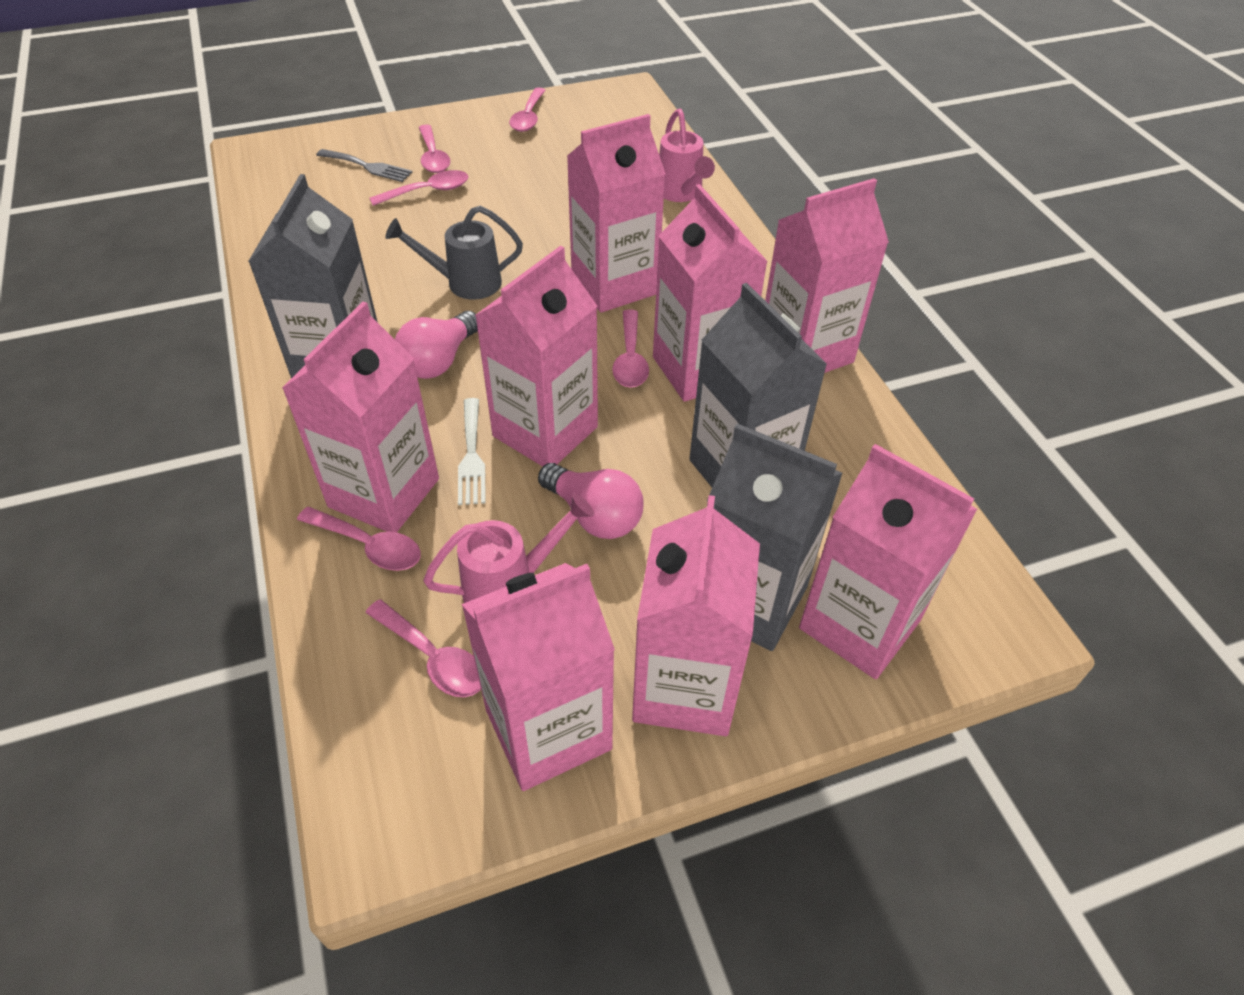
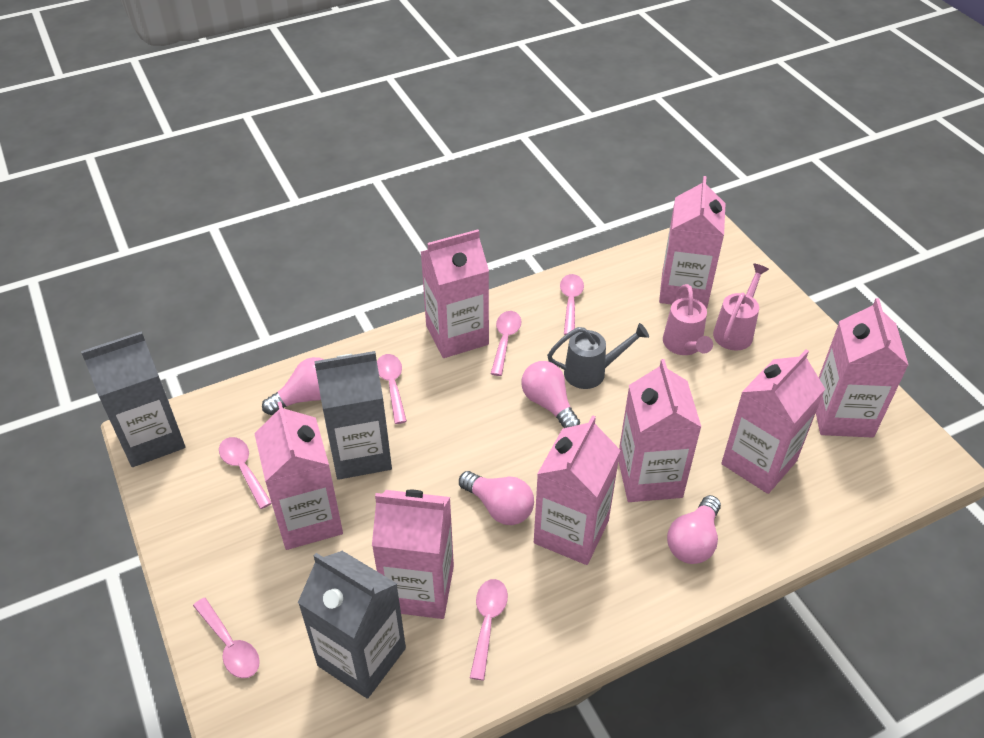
grey fork: [316,149,412,182] = 1 -> none = 0
pink light bulb: [395,311,478,379] [538,463,644,539] = 2 -> [262,357,325,415] [459,471,534,525] [521,361,580,428] [667,495,721,564] = 4
white fork: [458,398,486,505] = 1 -> none = 0

